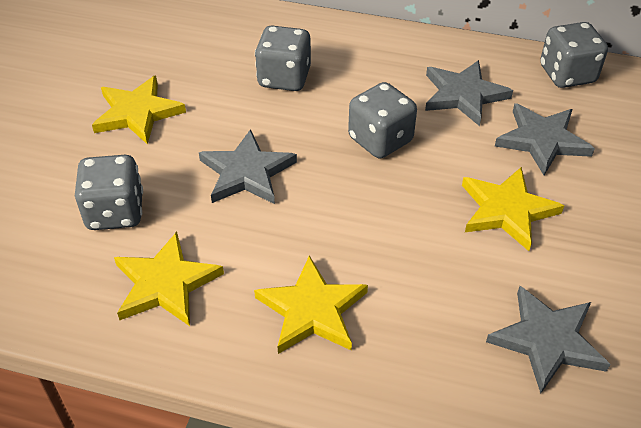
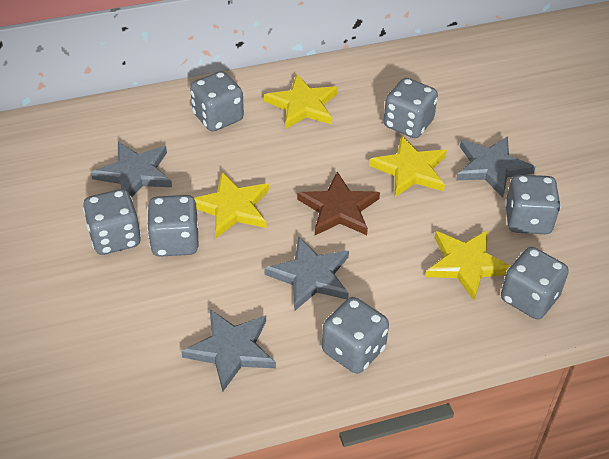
brown star: none = 0 -> [297,172,380,235] = 1
grey dice: [75,155,143,230] [255,26,311,91] [348,82,417,159] [540,22,608,88] = 4 -> [83,189,141,255] [147,195,199,257] [190,71,244,131] [322,297,389,374] [383,78,438,138] [501,247,569,319] [505,175,561,234] = 7

